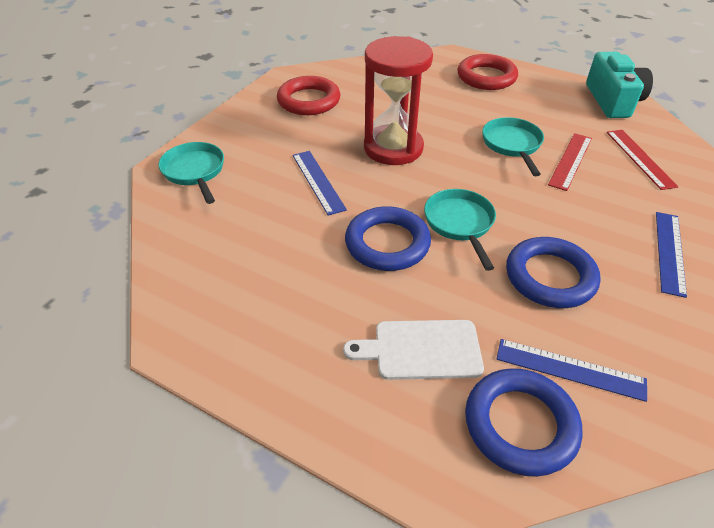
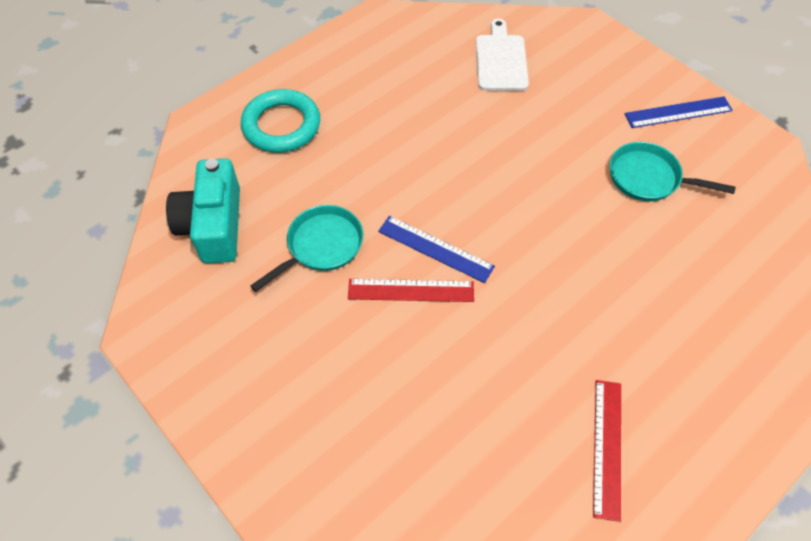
blue ring: [345,206,431,271] [465,368,582,477] [506,237,601,308] = 3 -> none = 0
blue ruler: [293,151,347,216] [496,339,647,402] [656,212,687,298] = 3 -> [378,216,495,283] [625,96,733,128] = 2
red hourglass: [364,36,433,165] = 1 -> none = 0
red ring: [277,76,340,115] [457,54,518,90] = 2 -> none = 0
turquoise pan: [158,142,224,204] [424,189,496,271] [482,117,544,176] = 3 -> [250,205,363,292] [610,142,736,201] = 2
turquoise ring: none = 0 -> [241,89,320,153] = 1

